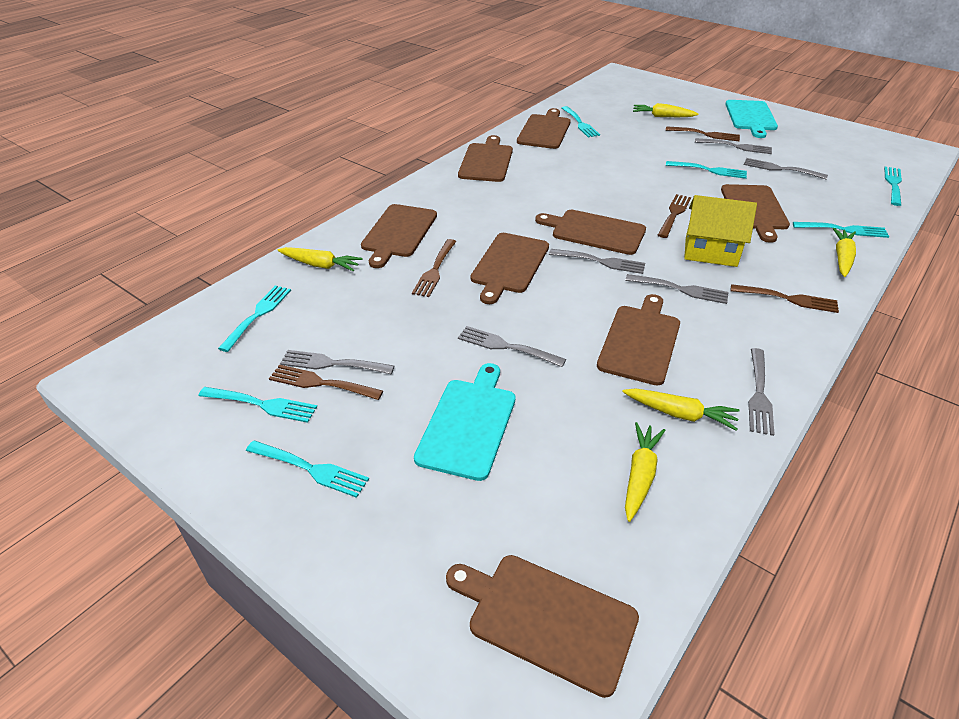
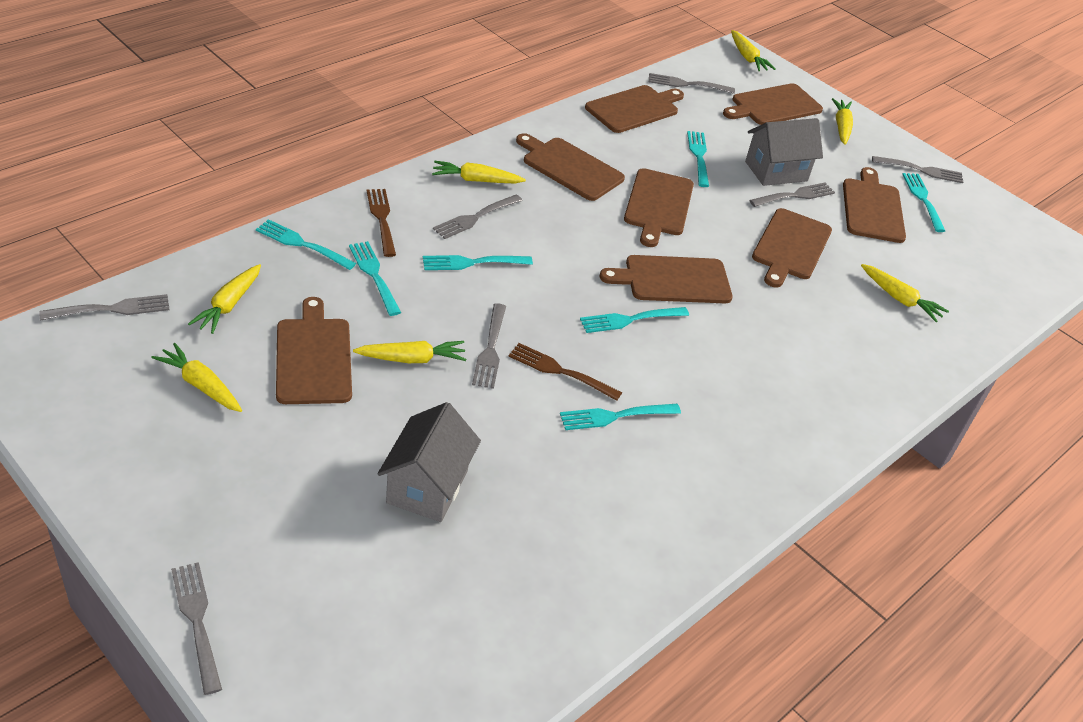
brown fork: [269,365,383,400] [412,239,456,297] [658,194,691,238] [666,126,740,141] [731,284,839,313] = 5 -> [366,189,396,257] [508,343,622,401] = 2
grey house: none = 0 -> [378,402,481,522] [745,118,823,186] = 2
turquoise cutting board: [414,363,516,481] [725,100,778,138] = 2 -> none = 0
yellow carrot: [277,247,362,271] [622,388,740,431] [625,422,665,522] [633,103,698,117] [833,228,856,277] = 5 -> [151,343,242,412] [188,264,261,334] [353,341,466,363] [432,161,526,184] [731,30,776,71] [832,98,853,145] [861,264,949,322] = 7
yellow house: [684,195,757,267] = 1 -> none = 0

